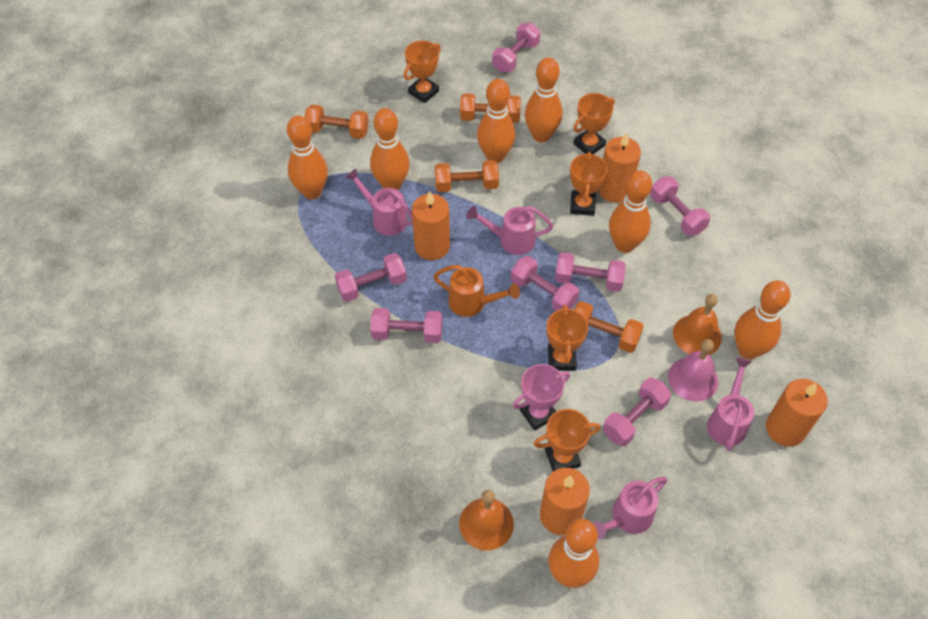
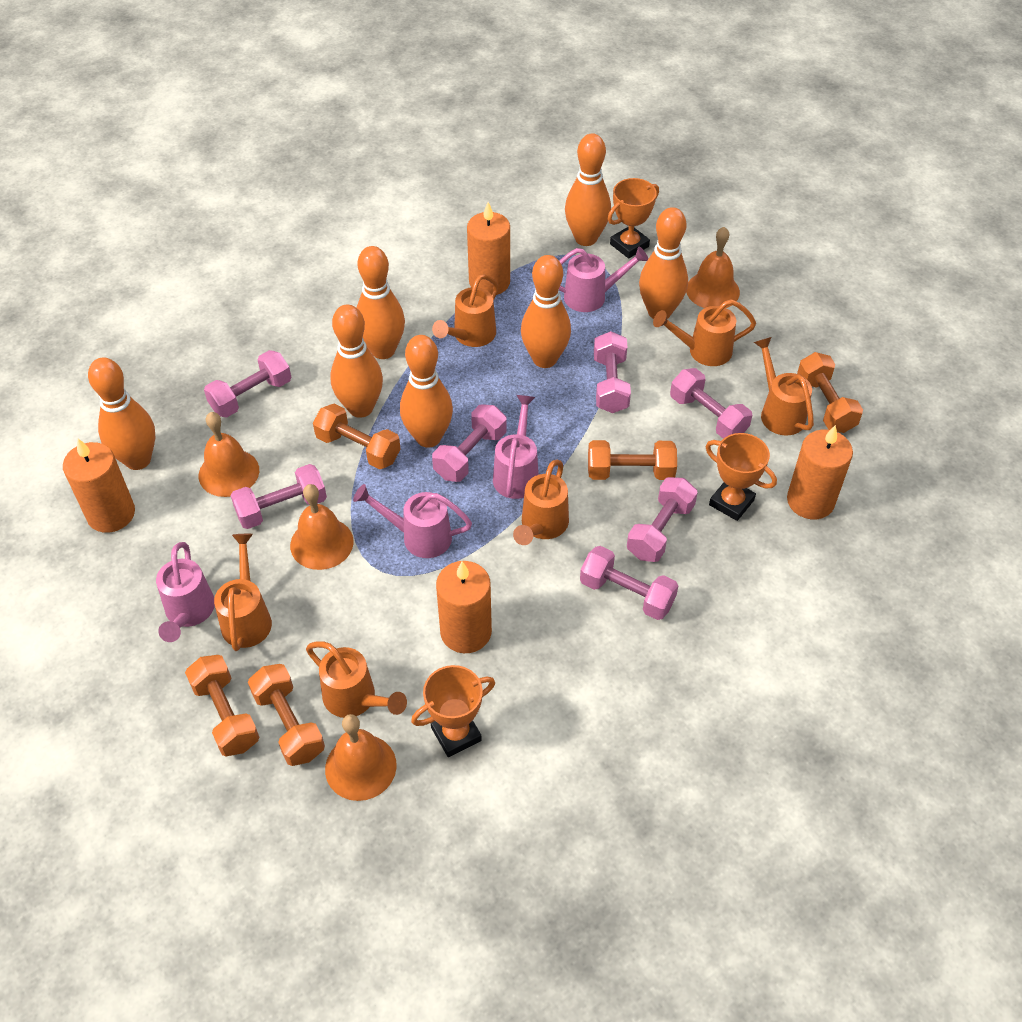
orange bell: [459,490,514,550] [673,294,722,355] = 2 -> [199,412,259,497] [290,484,354,570] [325,714,397,801] [686,227,740,308] = 4
orange dumbbell: [304,105,369,139] [435,160,499,192] [460,93,521,123] [574,301,644,353] = 4 -> [185,655,259,756] [248,664,325,766] [313,404,401,469] [588,440,677,480] [797,352,863,433] = 5
orange trophy: [404,41,441,103] [534,409,600,471] [546,304,588,371] [570,152,608,216] [573,93,615,154] = 5 -> [411,665,495,757] [608,178,659,259] [705,433,777,521] = 3
orange watering can: [433,265,520,317] = 1 -> [214,534,272,651] [306,641,407,718] [432,274,498,347] [513,460,569,545] [653,299,756,366] [754,337,814,436] = 6
pink bell: [668,339,718,401] = 1 -> none = 0
pink trophy: [513,364,570,431] = 1 -> none = 0

